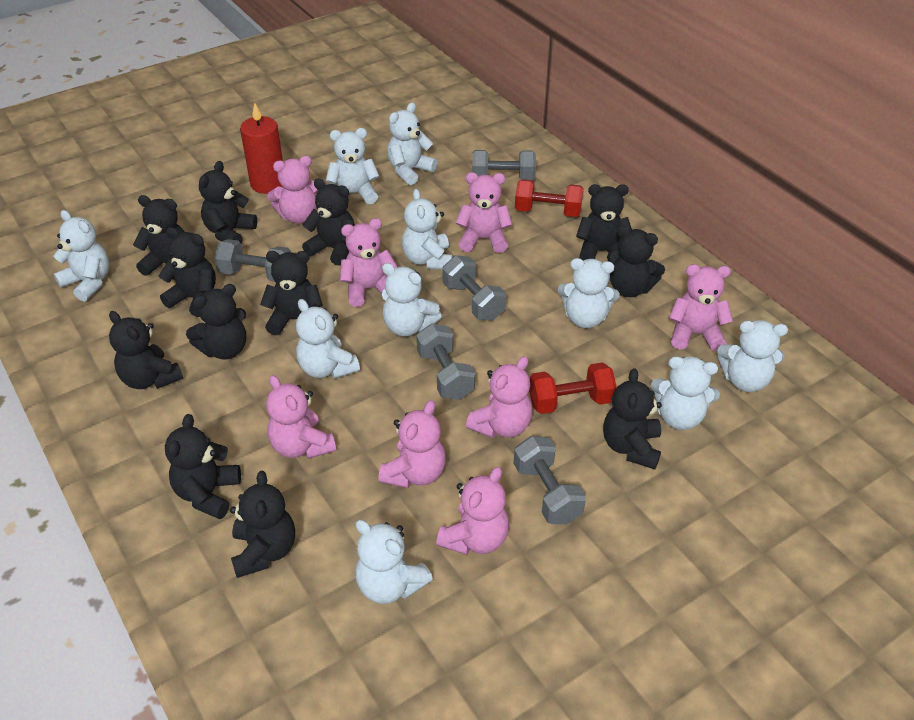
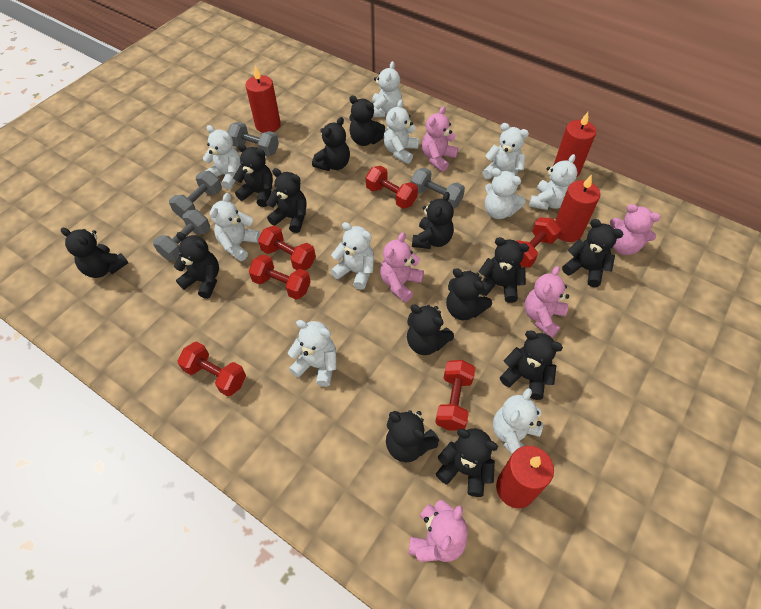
black teddy bear: [109,311,183,389] [133,195,185,280] [159,227,216,317] [165,414,241,519] [186,284,246,360] [199,161,257,243] [230,471,295,578] [260,251,323,336] [302,179,355,266] [576,184,632,260] [603,368,662,469] [607,226,665,297] = 12 -> [61,228,128,278] [174,232,219,299] [233,144,273,207] [266,168,306,233] [312,117,350,171] [349,95,385,146] [386,410,439,462] [407,305,454,355] [412,192,454,249] [436,428,498,497] [446,268,492,320] [479,237,529,303] [500,330,563,400] [562,219,623,287] = 14
grey dumbbell: [214,239,291,281] [416,323,475,400] [442,255,506,321] [472,150,536,181] [513,436,586,524] = 5 -> [153,210,210,261] [169,171,222,219] [228,122,279,156] [411,168,465,209] = 4
pink teddy bear: [266,375,336,459] [267,156,319,223] [340,218,398,307] [378,400,446,488] [436,467,509,555] [456,172,512,253] [466,356,533,438] [669,264,733,351] = 8 -> [380,232,424,302] [408,500,468,562] [422,106,459,172] [525,266,569,338] [610,204,661,255] = 5
red candle: [240,103,283,194] = 1 -> [245,66,281,133] [496,446,554,508] [553,112,596,178] [555,174,600,242] = 4
red dumbbell: [515,179,583,217] [529,362,617,414] = 2 -> [178,341,246,397] [249,254,311,300] [258,225,316,270] [366,166,418,209] [435,360,475,431] [517,217,561,268] = 6

